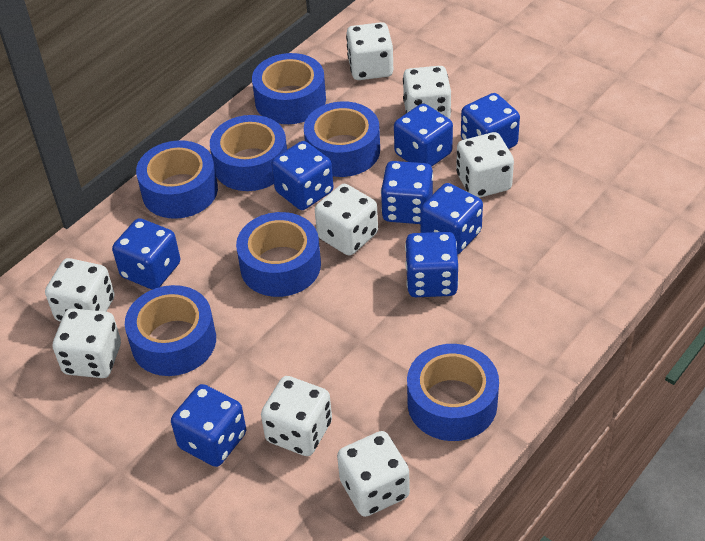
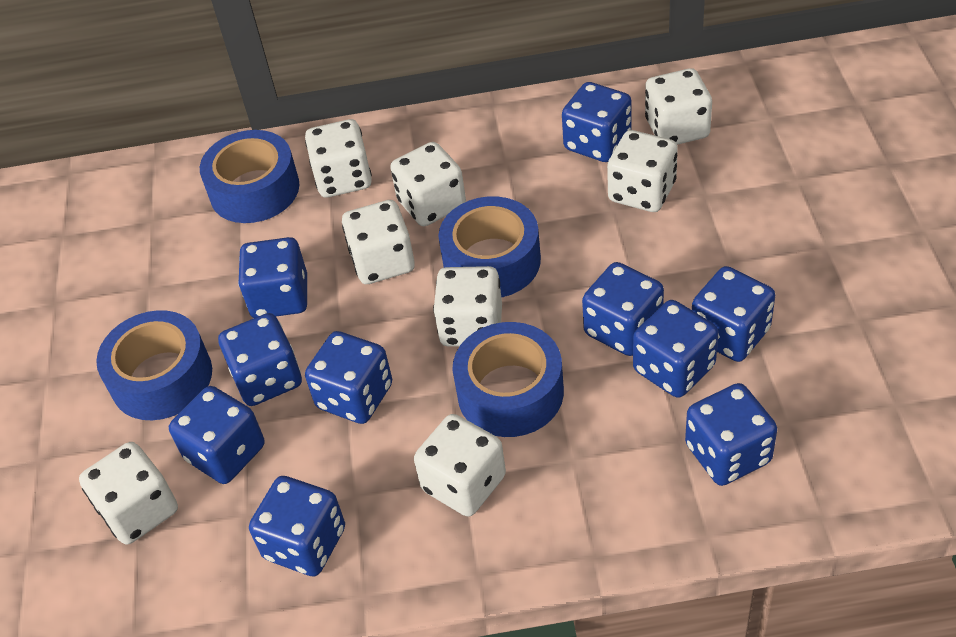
blue dice: [112,218,180,290] [171,384,246,467] [271,141,334,210] [381,161,433,224] [394,103,453,167] [405,232,458,297] [420,183,483,255] [461,93,520,149] = 8 -> [169,386,264,484] [218,313,302,406] [238,237,307,318] [249,476,345,577] [305,331,392,424] [562,82,632,162] [582,262,664,356] [633,300,719,398] [685,383,777,486] [692,266,775,362] = 10
blue tape: [125,285,216,376] [136,140,218,219] [210,115,287,191] [236,212,321,297] [252,53,326,124] [304,101,380,177] [407,344,499,441] = 7 -> [96,310,212,420] [200,130,299,223] [439,196,541,297] [453,322,564,437] = 4

